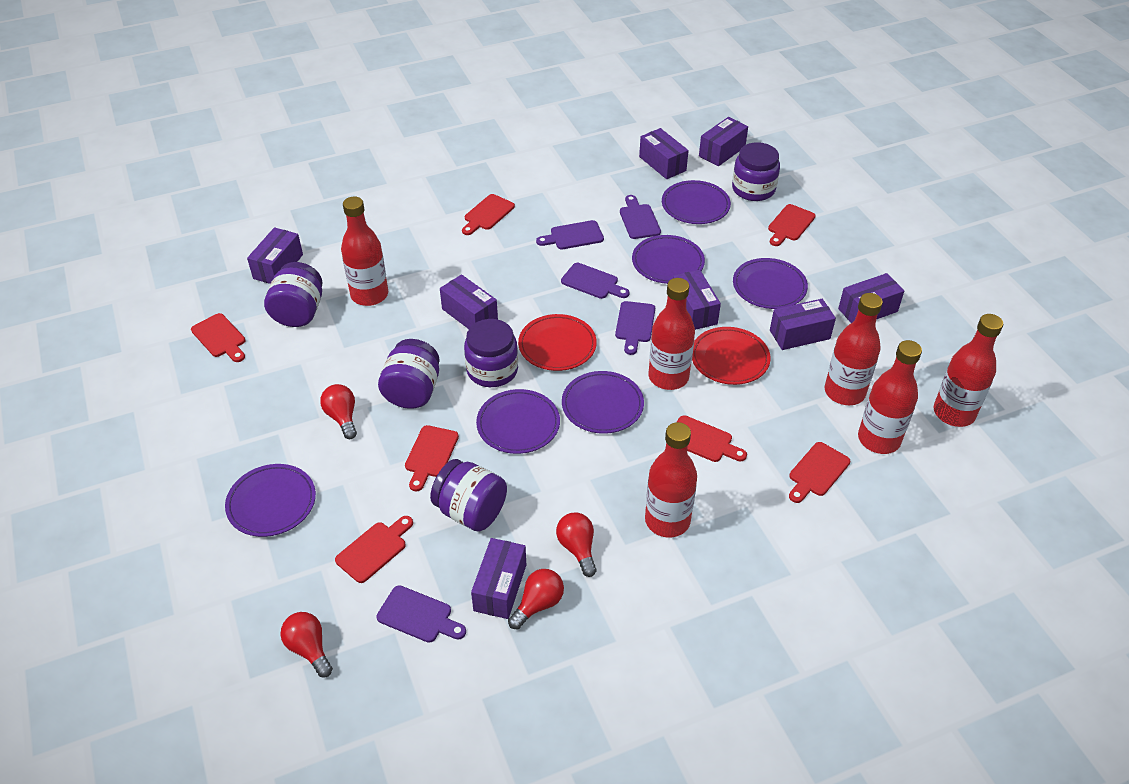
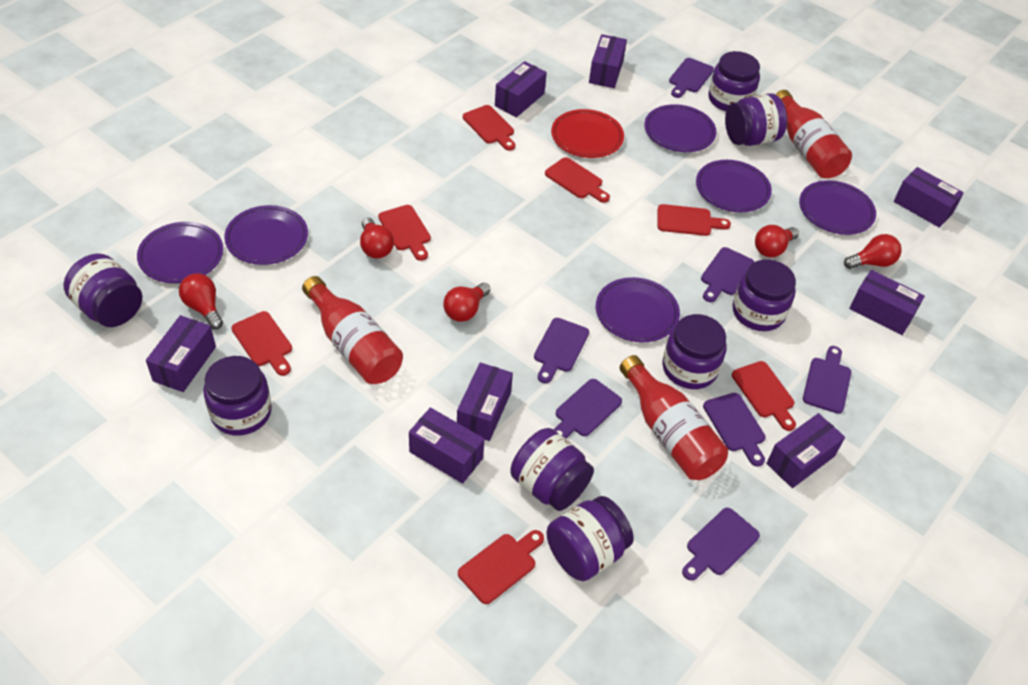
purple cutting board: [377,585,466,643] [536,220,604,249] [561,263,630,299] [615,301,655,355] [620,195,661,239] = 5 -> [534,318,589,383] [553,379,622,439] [669,58,714,98] [682,508,760,581] [701,247,755,302] [703,393,766,467] [803,346,851,414] = 7
purple jar: [264,262,323,327] [378,339,440,409] [430,459,507,531] [464,319,518,387] [732,142,780,201] = 5 -> [63,254,142,327] [203,356,272,436] [510,428,594,511] [546,496,634,581] [662,314,726,389] [708,51,760,111] [725,93,787,146] [733,259,796,331] = 8
red bottle: [341,196,388,306] [645,422,697,538] [649,278,695,390] [825,293,883,405] [858,340,922,454] [933,314,1003,427] = 6 -> [302,276,403,384] [620,355,728,480] [776,90,852,178] = 3
red light bulb: [280,612,333,678] [320,384,357,439] [508,569,564,629] [556,512,597,577] = 4 -> [179,274,223,329] [360,218,394,259] [443,283,490,322] [755,225,799,257] [844,234,902,269] = 5
red plate: [518,314,597,371] [692,327,771,385] = 2 -> [551,109,624,158] = 1

